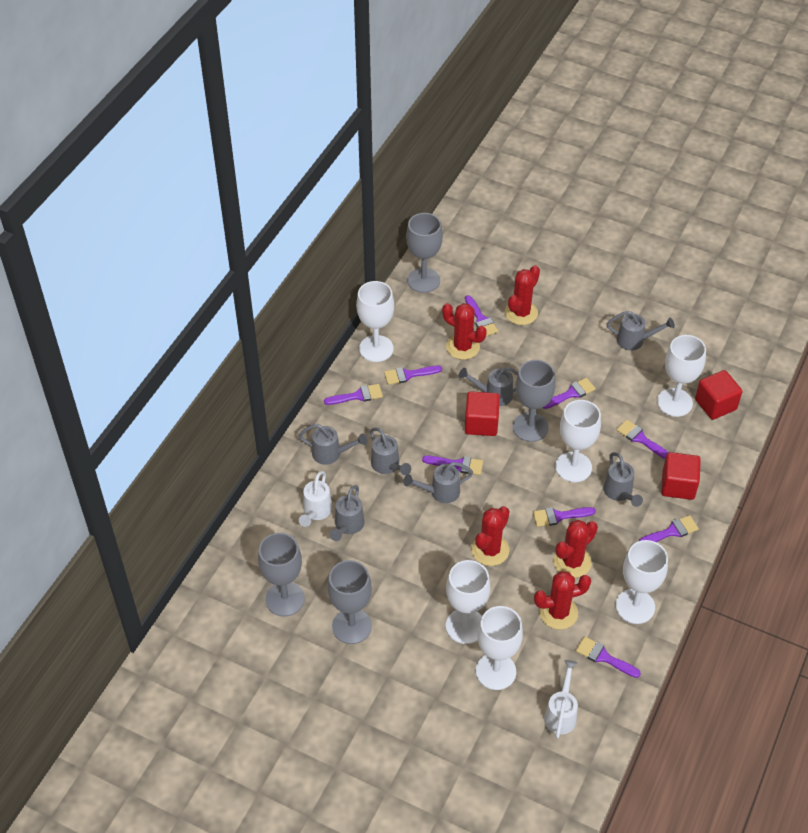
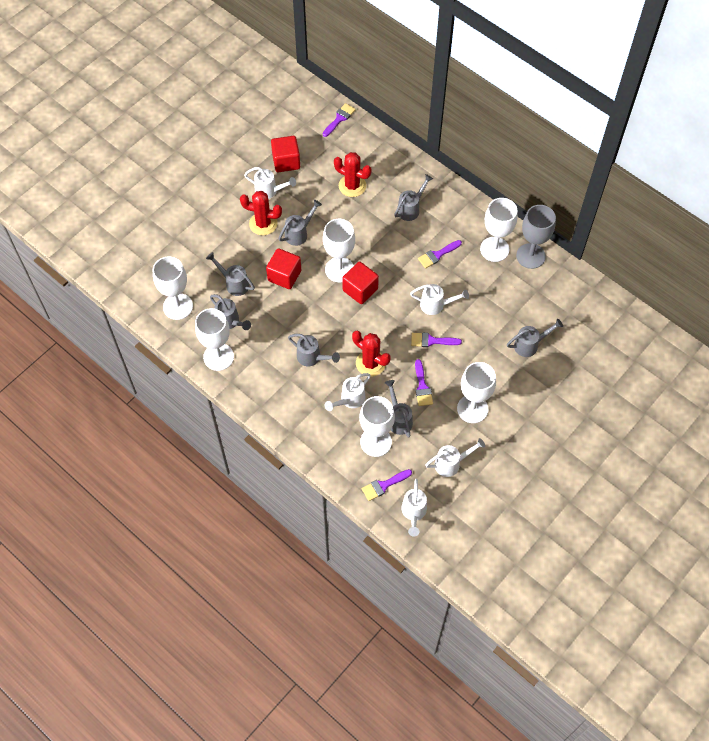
grey goblet: [258,533,305,616] [328,560,372,644] [406,213,443,293] [513,360,556,442] = 4 -> [516,205,556,269] = 1
purple brush: [324,384,383,405] [384,366,442,385] [422,456,483,475] [465,295,498,336] [533,507,596,527] [543,378,596,409] [576,636,641,678] [617,420,669,459] [639,515,699,542] = 9 -> [323,103,356,137] [362,469,412,501] [411,333,462,347] [415,359,433,406] [418,240,462,269] = 5
red cactus: [442,303,487,360] [472,506,509,566] [505,265,540,325] [534,571,591,629] [554,520,598,578] = 5 -> [240,191,282,235] [334,152,371,197] [352,331,390,377] = 3
white watering can: [299,471,333,527] [544,660,578,739] = 2 -> [244,167,296,199] [325,373,371,411] [401,478,427,537] [410,284,469,315] [425,438,485,477] = 5

